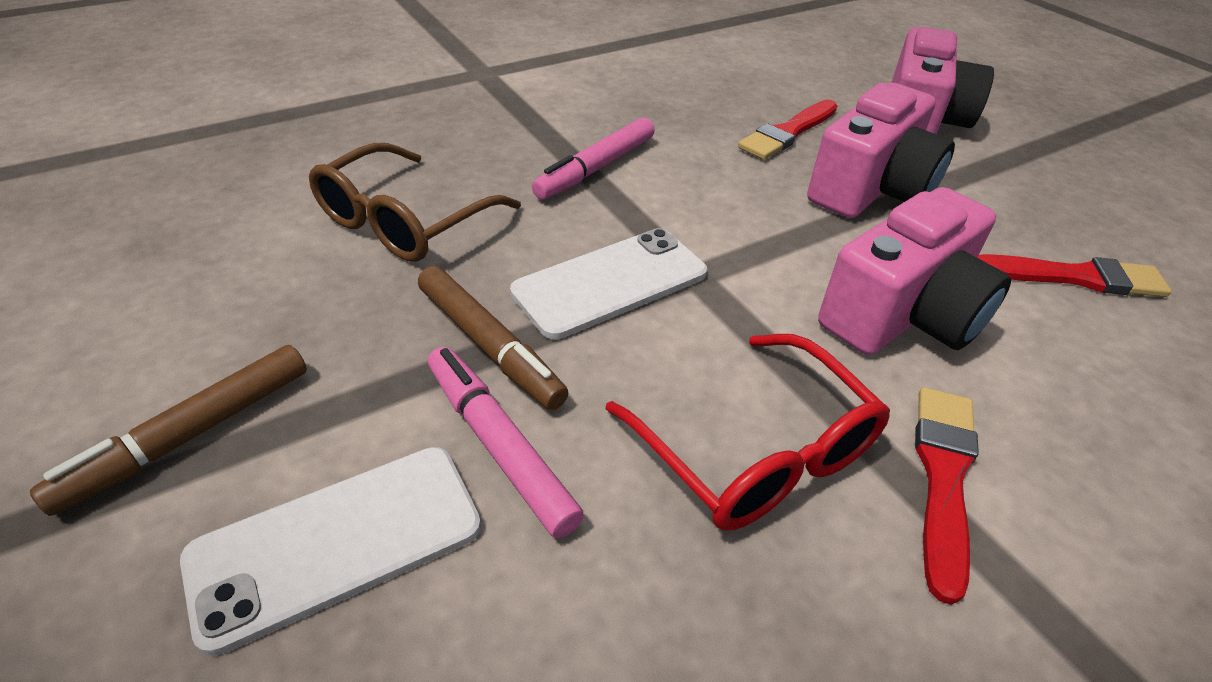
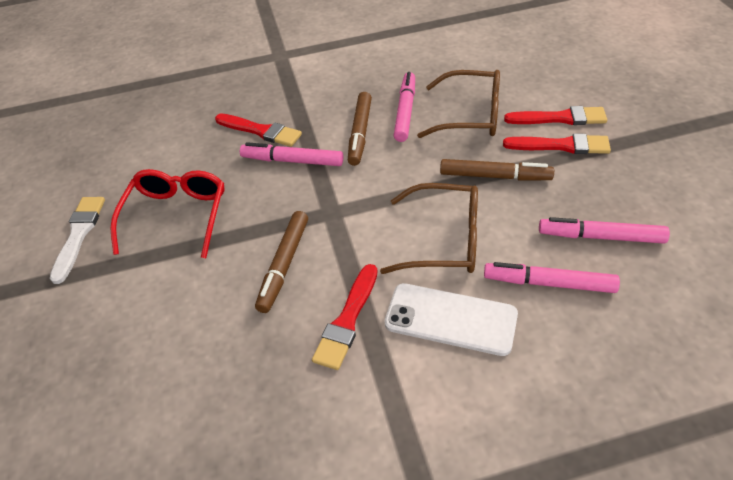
brown glasses: [309,143,521,262] = 1 -> [380,183,478,274] [417,70,500,138] = 2
brown marker: [30,345,307,516] [418,266,568,410] = 2 -> [255,211,308,313] [348,92,372,166] [440,159,554,181] = 3
pink camera: [807,83,955,218] [818,187,1011,355] [891,27,994,134] = 3 -> none = 0
pink marker: [428,347,584,538] [532,117,654,200] = 2 -> [240,142,343,166] [394,72,415,142] [484,262,620,293] [539,217,670,244] = 4
red brush: [738,99,837,160] [915,387,979,605] [978,254,1172,297] = 3 -> [215,113,302,147] [312,264,378,370] [503,133,611,154] [504,106,607,125] = 4
white brush: none = 0 -> [50,197,105,284] = 1
white phone: [180,447,481,656] [510,228,707,339] = 2 -> [385,283,518,356] = 1

